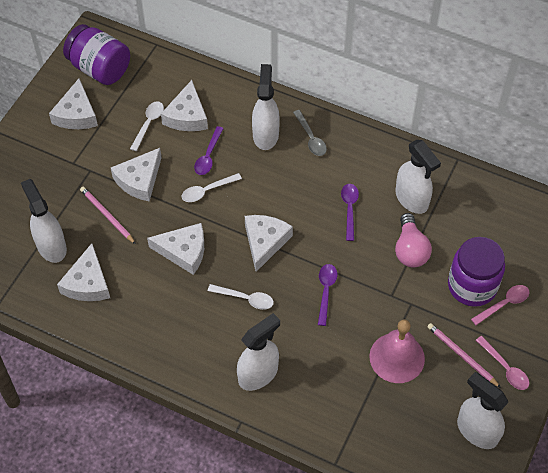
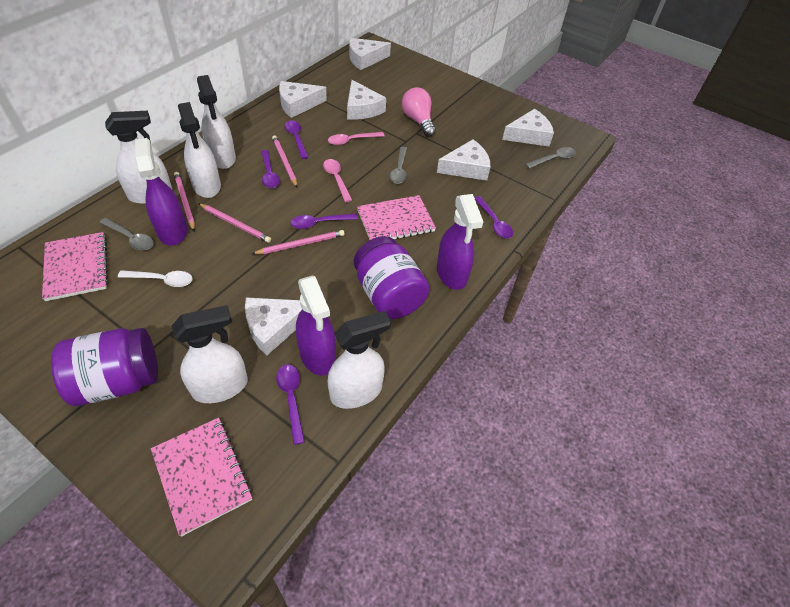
grey spoon: [293,110,327,156] = 1 -> [100,218,154,250] [390,147,407,184] [525,147,576,168] = 3
pink bell: [369,319,425,383] = 1 -> none = 0
pink notebook: none = 0 -> [42,232,108,301] [151,418,252,536] [357,195,436,240] = 3
pink pencil: [80,187,136,244] [427,323,501,388] = 2 -> [174,172,195,231] [198,203,271,243] [252,230,345,254] [272,135,297,187] = 4
purple spoon: [194,126,224,175] [318,264,337,326] [341,184,359,241] = 3 -> [261,150,280,188] [276,364,305,445] [285,120,308,159] [290,214,358,229] [475,196,513,239] = 5
purple spray bottle: none = 0 -> [135,138,187,246] [296,276,336,376] [437,194,483,290] = 3
white spoon: [130,101,164,151] [181,173,242,202] [208,284,274,310] = 3 -> [118,270,193,287] = 1

